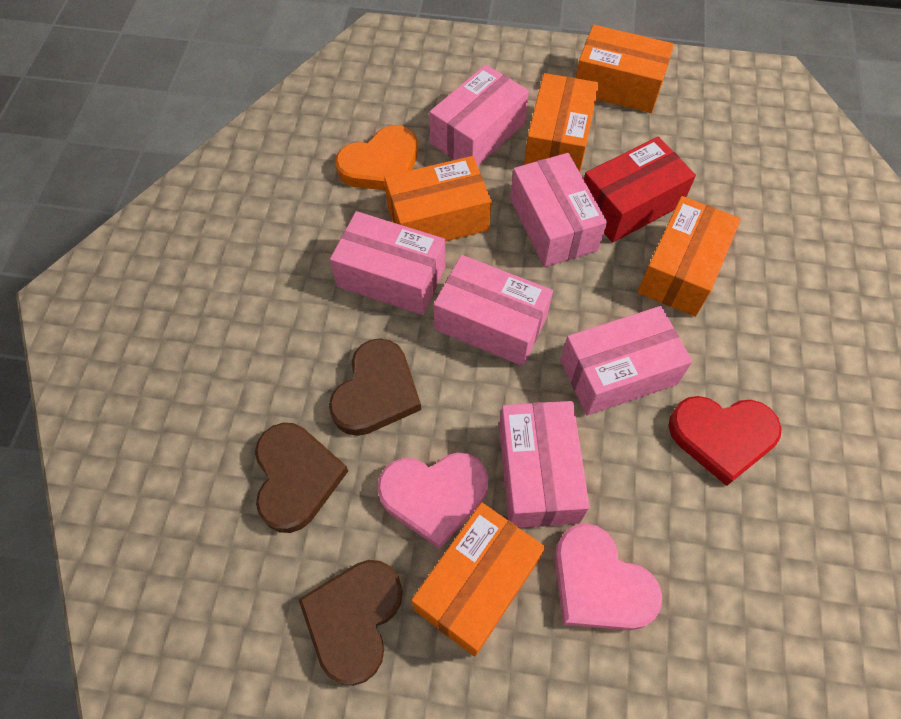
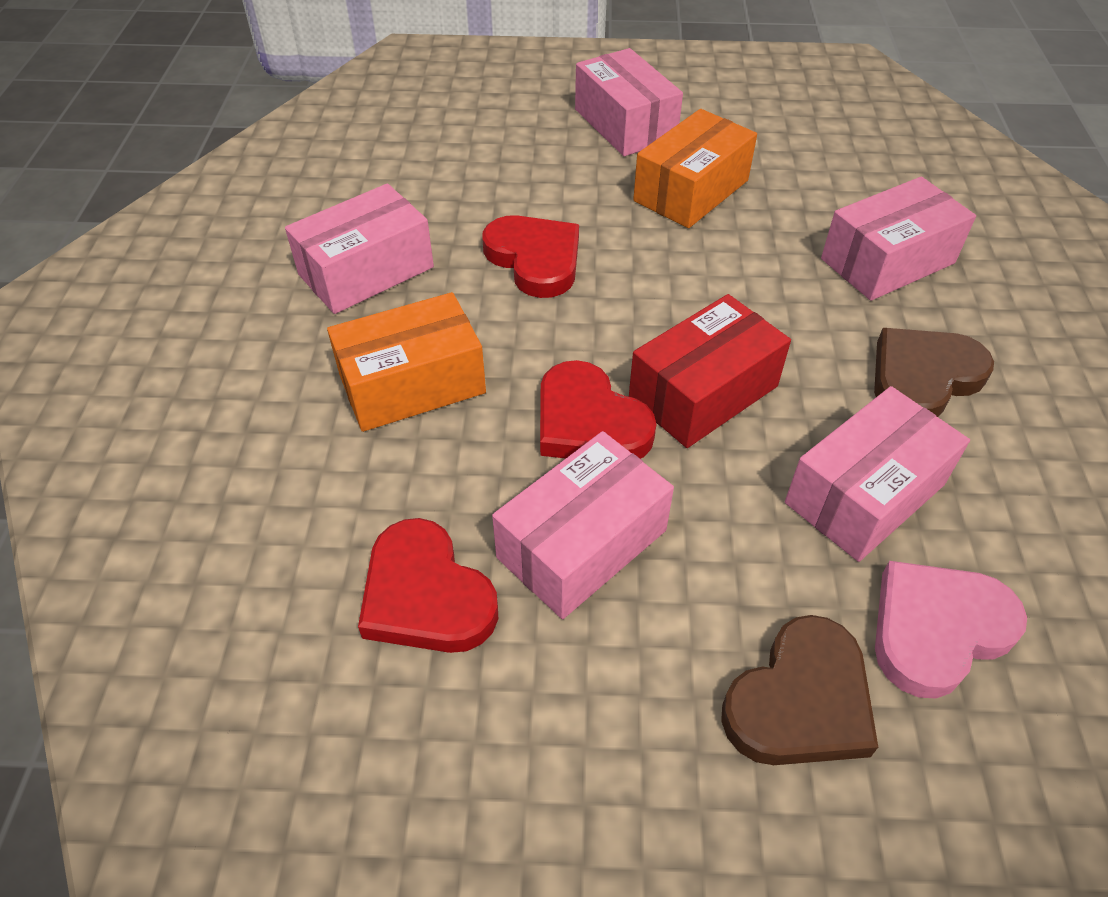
brown heart: [255,423,348,533] [298,560,403,686] [329,338,421,436] = 3 -> [721,615,878,765] [874,328,994,417] = 2
orange box: [384,156,492,241] [411,503,545,657] [524,73,599,172] [576,25,674,113] [637,196,741,317] = 5 -> [327,292,486,432] [633,109,757,228] = 2
orange heart: [335,125,418,191] = 1 -> none = 0
pink box: [330,211,445,315] [429,64,529,166] [434,255,553,366] [499,401,590,528] [510,153,607,267] [560,306,692,415] = 6 -> [285,183,434,314] [492,431,674,619] [575,48,683,156] [785,386,970,562] [821,176,976,301] = 5
pink heart: [377,453,489,549] [555,524,662,631] = 2 -> [875,561,1027,699] = 1
red heart: [668,396,782,486] = 1 -> [358,518,498,653] [482,215,579,298] [540,360,656,459] = 3

